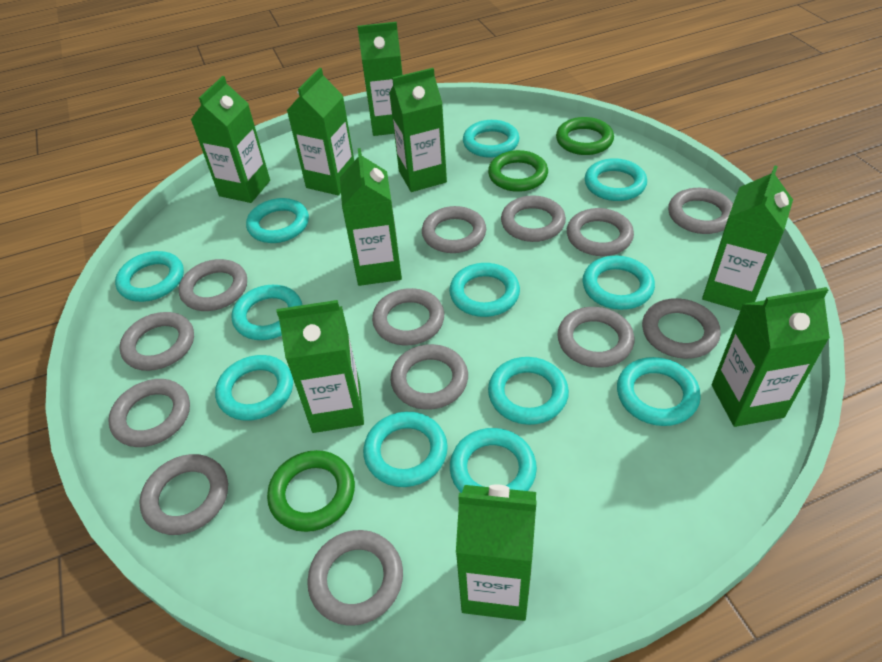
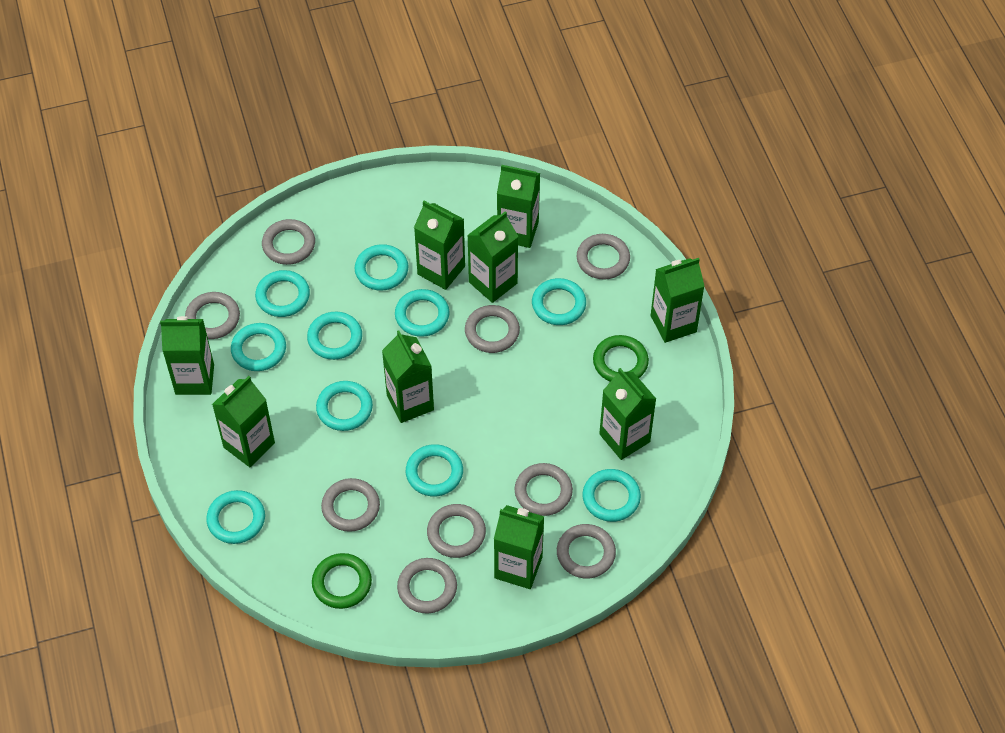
green ring: [267,450,355,532] [488,150,548,192] [556,117,614,155] = 3 -> [312,553,372,609] [593,335,649,382] = 2
grey ring: [108,379,190,447] [120,312,194,371] [139,454,228,535] [178,259,247,311] [307,530,403,626] [372,288,444,345] [390,344,468,410] [422,206,486,253] [501,195,566,242] [557,307,635,368] [567,208,634,256] [642,298,721,359] [668,188,733,234] = 13 -> [185,292,240,339] [262,219,315,265] [321,478,380,532] [397,558,457,614] [427,504,486,558] [465,305,520,353] [515,463,573,516] [557,524,616,578] [577,234,630,280] = 9
turquoise ring: [115,251,184,302] [215,355,293,421] [232,285,302,340] [246,198,309,243] [363,412,448,487] [449,263,520,317] [450,428,537,493] [463,120,519,158] [488,357,569,425] [582,256,655,310] [585,158,647,201] [617,357,701,426] = 12 -> [206,490,265,544] [231,323,286,371] [255,270,310,317] [307,311,362,360] [316,381,373,431] [354,244,408,291] [395,289,450,337] [406,444,463,496] [532,278,586,325] [583,469,641,522] = 10

